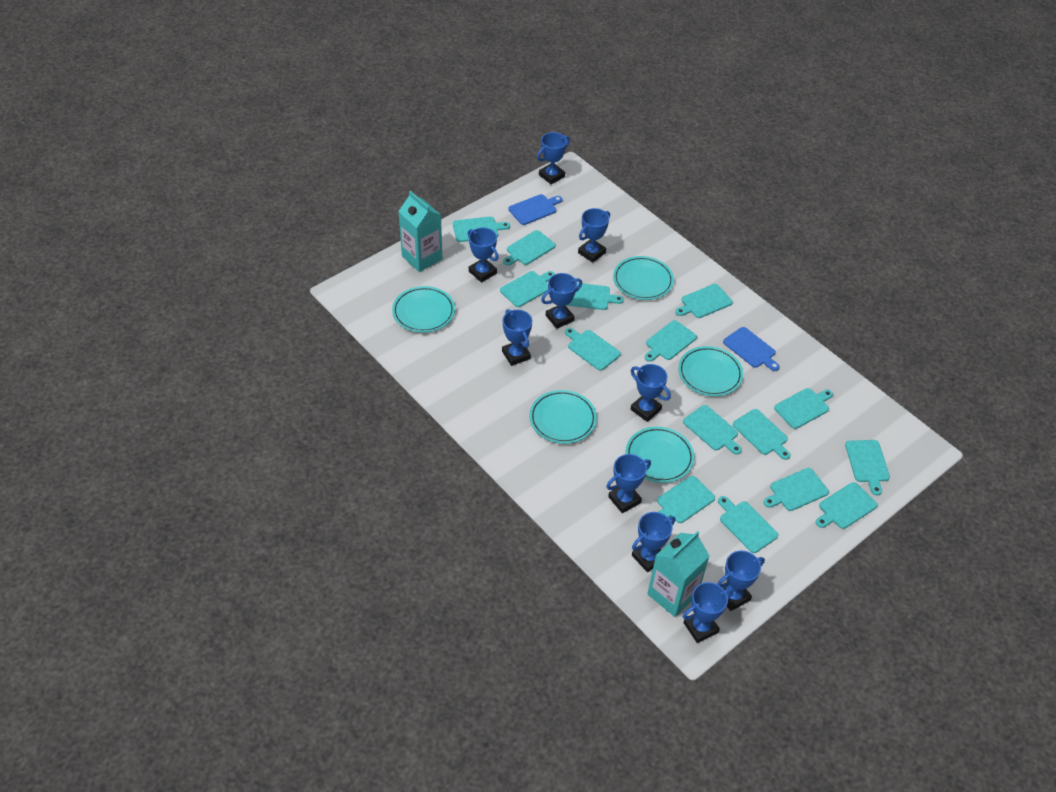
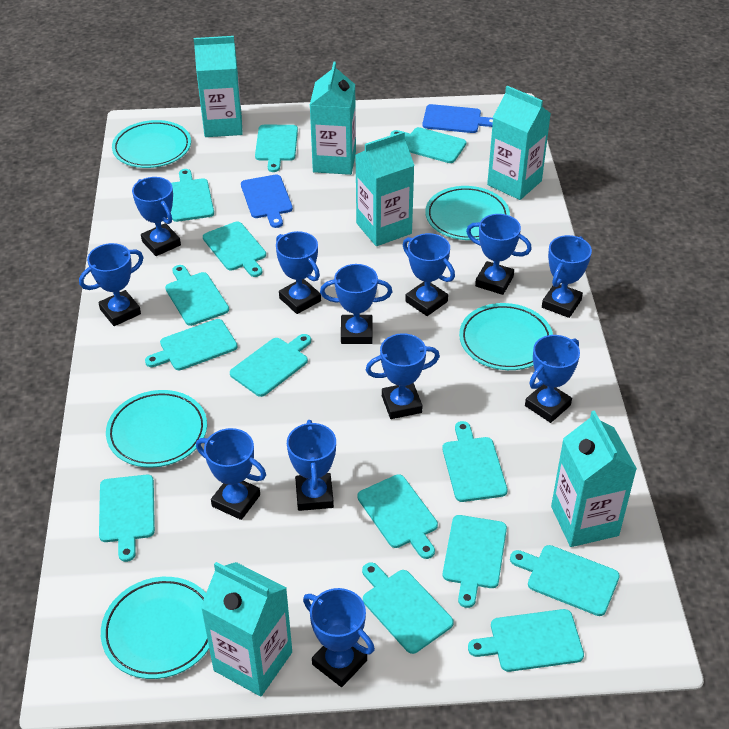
blue trophy: [468,227,499,283] [502,309,532,366] [537,132,570,184] [541,273,582,329] [578,208,610,263] [606,454,651,513] [631,364,671,422] [632,512,675,572] [683,582,733,643] [717,551,765,611] = 10 -> [79,243,144,326] [132,177,181,256] [196,428,266,520] [276,231,321,314] [287,420,336,511] [303,588,375,687] [320,264,392,344] [366,333,440,419] [403,233,455,316] [466,214,532,295] [525,335,580,423] [542,235,592,318] = 12
turquoise carton: [398,191,442,272] [647,531,709,617] = 2 -> [194,36,243,137] [201,562,292,697] [310,62,356,175] [355,131,415,246] [487,86,551,200] [551,410,637,547] = 6
turquoise cutting board: [453,216,510,242] [500,271,555,307] [503,230,556,266] [565,328,621,371] [567,283,624,310] [644,320,697,362] [657,476,715,523] [675,284,733,318] [683,405,742,455] [718,496,778,553] [733,409,791,460] [763,468,829,511] [774,388,833,429] [816,482,878,529] [845,440,890,496] = 15 -> [99,474,155,562] [145,319,238,370] [165,265,229,326] [171,169,214,222] [203,221,266,277] [230,334,311,397] [255,125,298,172] [357,474,438,559] [362,562,454,654] [390,127,466,163] [442,421,508,502] [443,515,507,608] [468,609,584,672] [510,545,620,616] = 14

